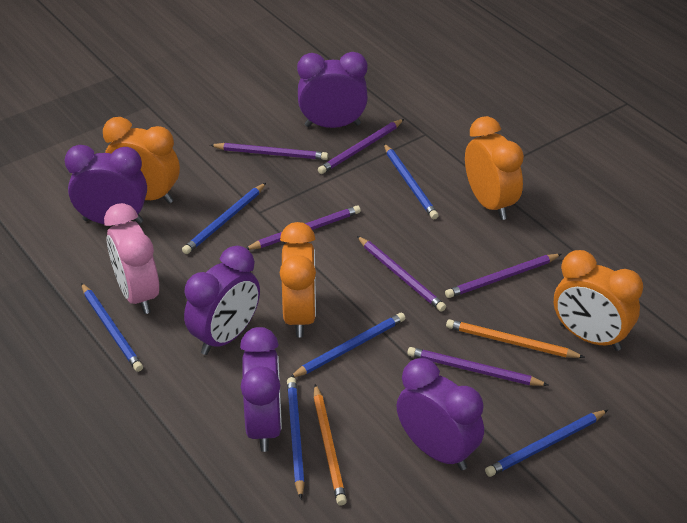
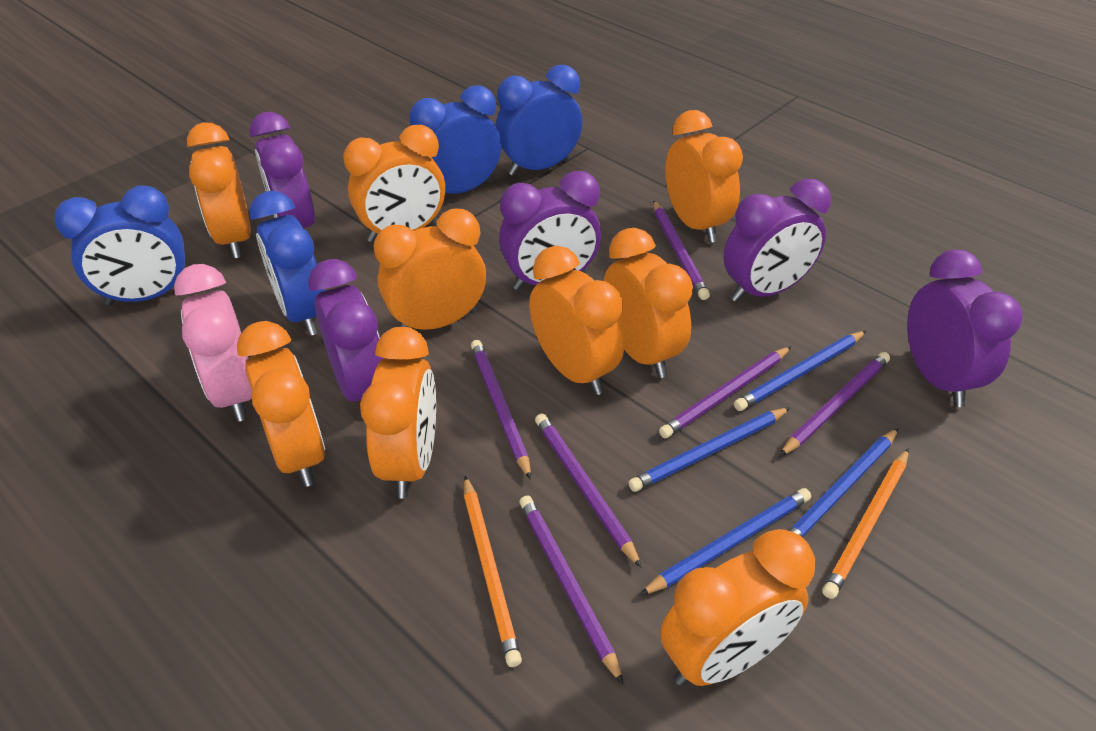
blue clock: none = 0 -> [54,185,185,306] [250,191,325,336] [409,85,501,194] [496,65,582,176] = 4
blue pencil: [81,283,143,372] [182,183,266,254] [287,377,305,499] [289,313,405,378] [384,144,439,219] [485,410,608,477] = 6 -> [628,407,790,492] [640,488,811,595] [734,331,866,411] [788,428,899,537] = 4
orange clock: [103,117,180,204] [280,222,316,338] [465,116,524,220] [554,250,643,351] = 4 -> [187,122,251,258] [237,321,325,487] [343,125,445,243] [360,327,436,498] [374,209,486,330] [529,246,624,395] [604,228,693,378] [660,529,815,686] [665,110,743,243] = 9

